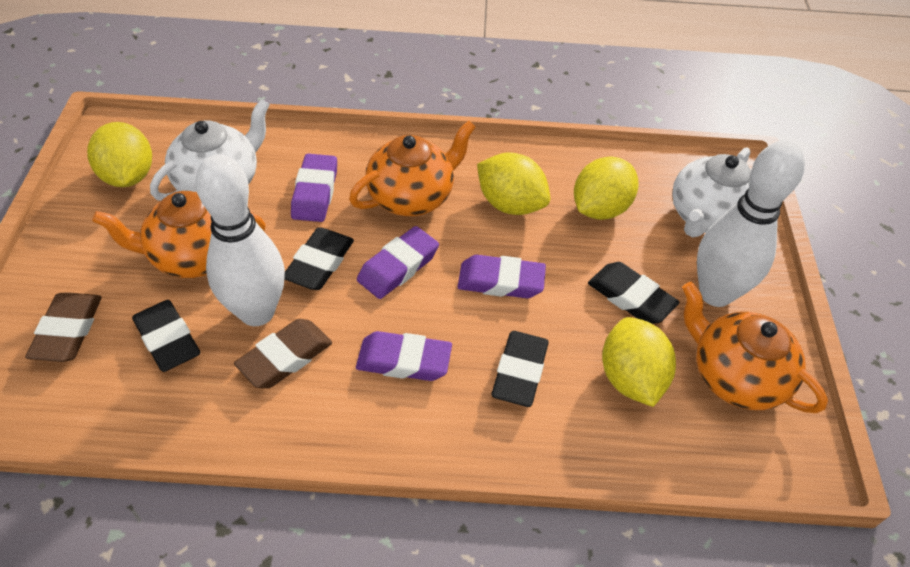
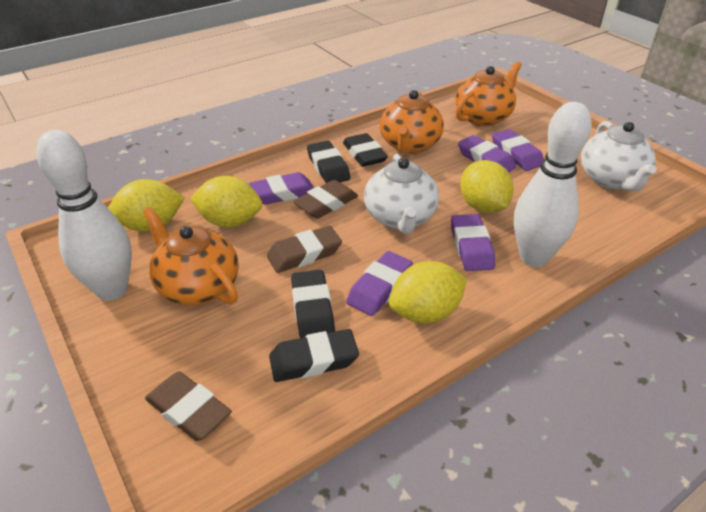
brown eraser: [25,292,102,362] [234,319,332,388] = 2 -> [145,371,232,441] [267,226,342,273] [293,180,358,219] = 3
purple eraser: [291,154,337,222] [356,331,452,381] [357,226,439,299] [457,255,546,298] = 4 -> [248,172,314,205] [346,251,413,316] [451,214,495,271] [458,135,516,172] [492,129,544,171] = 5

